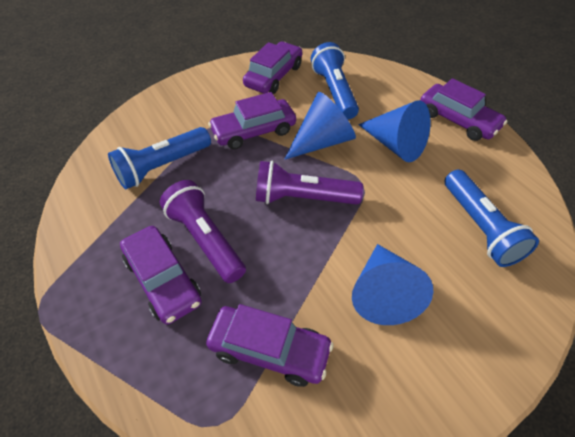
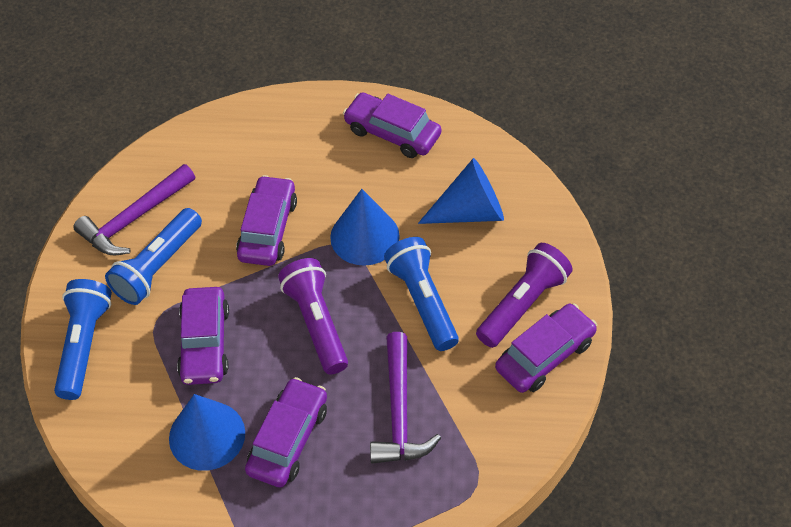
purple hammer: none = 0 -> [73,164,195,255] [370,332,441,464] = 2

